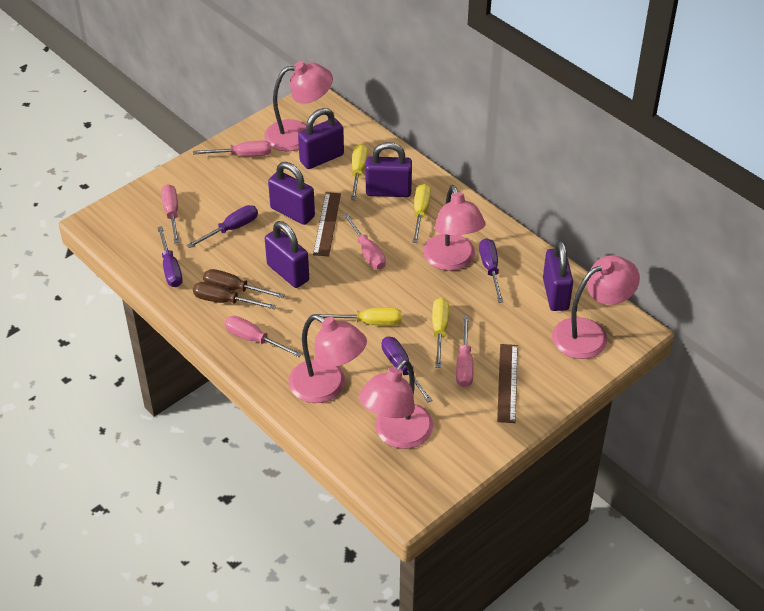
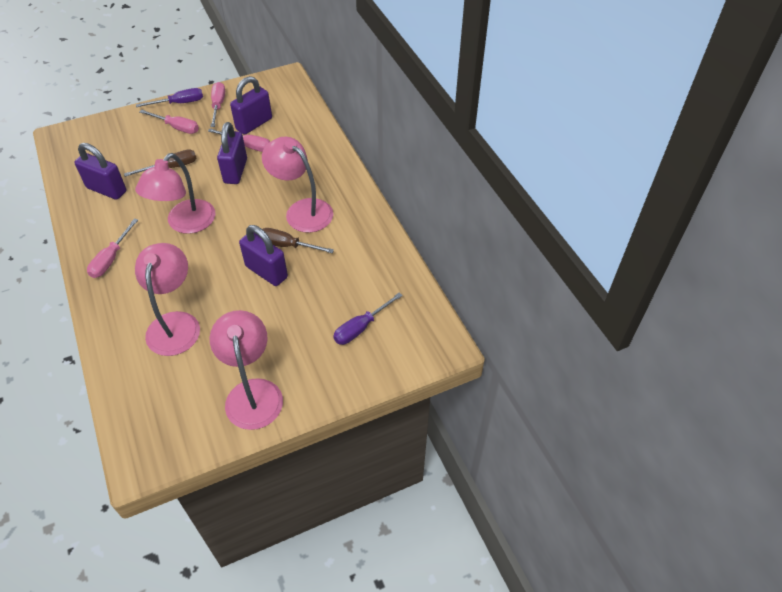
brown ruler: [313,192,341,256] [497,344,518,423] = 2 -> none = 0
pink lamp: [264,61,333,151] [289,314,367,403] [359,359,433,449] [423,185,486,271] [552,255,640,359] = 5 -> [135,153,215,234] [135,243,200,356] [209,310,283,430] [262,137,333,233] = 4
pink screwdriver: [161,184,179,243] [193,140,271,157] [224,316,302,357] [343,213,386,270] [456,316,474,387] = 5 -> [87,219,138,278] [139,110,199,134] [208,129,270,152] [210,82,225,127] = 4
purple padlock: [265,221,309,288] [268,162,315,225] [298,108,344,169] [365,142,412,197] [543,240,573,311] = 5 -> [74,143,126,200] [217,122,247,184] [230,76,272,135] [239,225,288,286] = 4
purple screwdriver: [157,226,183,287] [187,205,258,248] [382,337,433,403] [479,238,504,303] = 4 -> [136,88,203,107] [333,292,403,345] = 2
yellow screwdriver: [318,308,402,326] [351,144,368,200] [413,184,431,243] [432,298,449,368] = 4 -> none = 0

